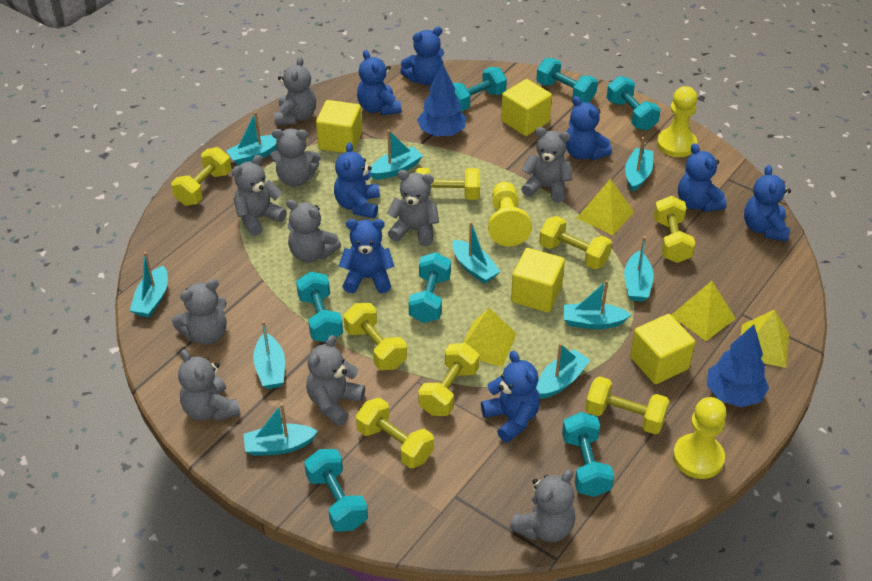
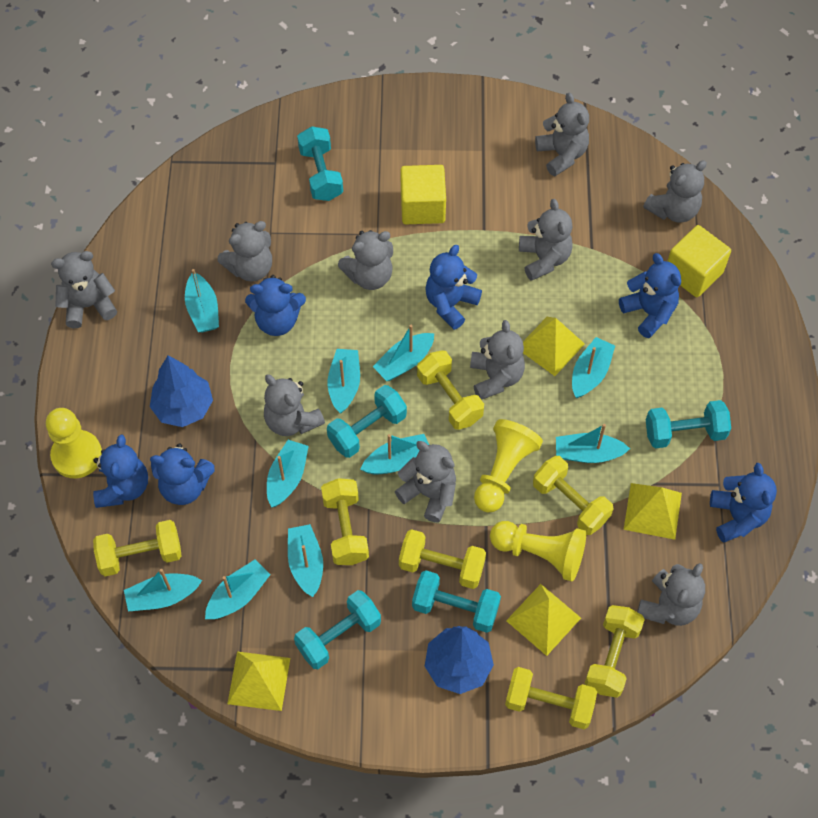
blue teddy bear: [334,142,380,219] [339,219,395,293] [357,50,401,115] [400,27,444,85] [481,351,540,443] [566,96,612,160] [678,143,727,212] [744,165,791,242] = 8 -> [93,435,148,508] [150,443,215,505] [245,275,306,336] [425,245,482,330] [619,253,681,338] [710,463,777,543] = 6
turquoise dumbbell: [296,272,343,342] [304,449,368,532] [409,252,451,323] [453,67,507,111] [536,58,598,103] [562,412,614,497] [607,76,661,131] = 7 -> [294,590,381,669] [297,126,343,201] [327,385,407,458] [412,570,501,633] [646,400,731,448] = 5
yellow cube: [316,100,362,153] [501,79,552,136] [511,248,565,313] [630,314,695,384] = 4 -> [401,165,446,224] [667,225,731,297] = 2
yellow dumbbell: [171,147,232,206] [344,303,407,370] [356,398,434,468] [415,168,480,200] [418,343,479,416] [539,216,612,270] [585,376,669,434] [654,196,695,263] = 8 -> [93,520,182,577] [321,478,369,565] [399,529,486,589] [417,350,484,430] [505,667,597,729] [533,456,613,535] [585,605,645,698] = 7

